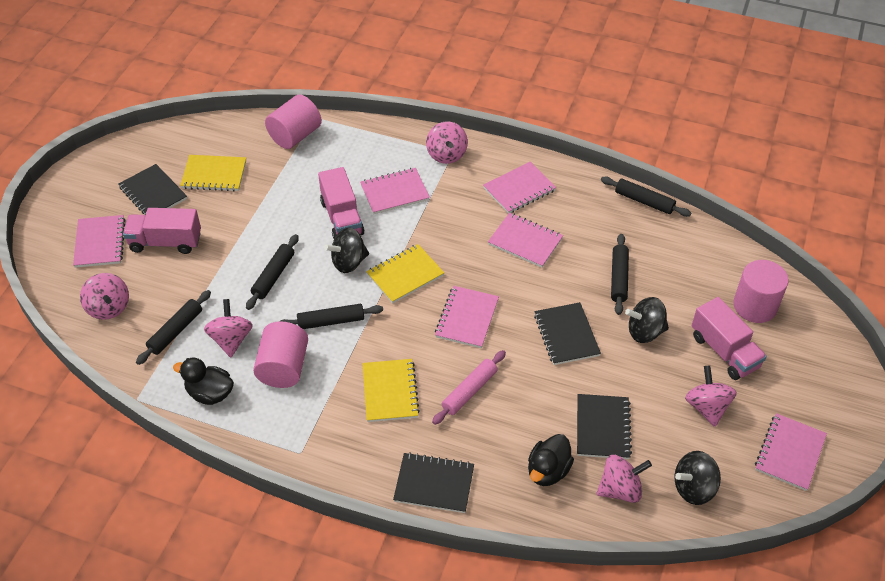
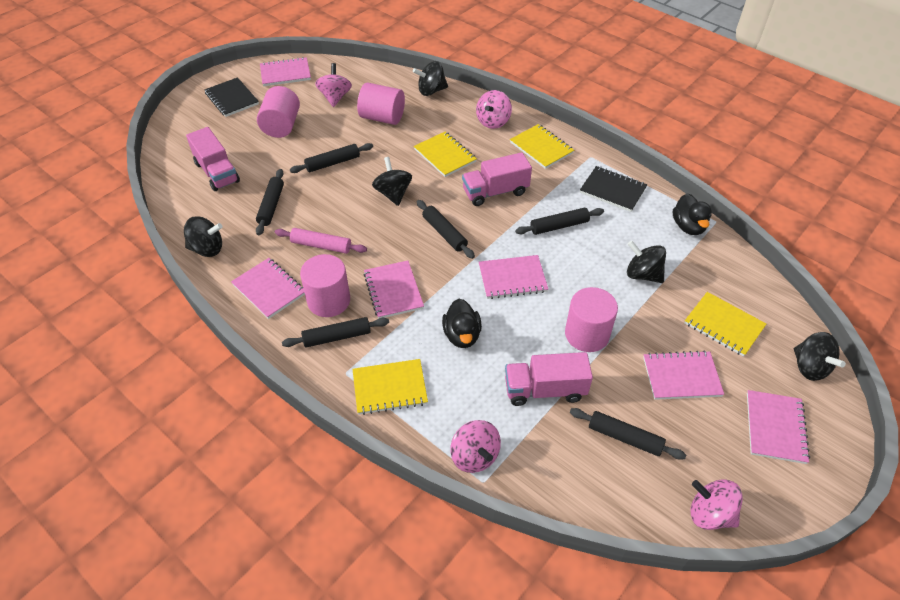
black notebook: [119,164,187,215] [393,452,474,513] [534,302,601,365] [577,394,632,459] = 4 -> [204,77,259,117] [580,166,647,212] = 2
black rolling pin: [136,290,211,365] [246,234,299,310] [279,304,383,329] [601,177,691,217] [611,234,629,315] = 5 -> [256,169,284,235] [282,317,389,347] [290,143,373,173] [417,200,475,259] [515,208,604,235] [570,408,686,460] = 6
black spinning top: [324,228,369,273] [625,297,669,343] [674,451,721,505] = 3 -> [184,216,222,257] [372,157,412,206] [413,61,448,96] [627,241,666,283] [794,332,846,381] = 5
pink cylinder: [253,321,308,388] [265,95,322,149] [733,260,789,323] = 3 -> [257,86,300,138] [300,254,350,317] [357,82,405,125] [565,287,618,352] = 4
pink spinning top: [80,273,129,320] [204,299,253,358] [426,122,468,164] [597,455,652,503] [685,365,737,427] = 5 -> [315,63,352,107] [450,420,501,473] [476,90,512,129] [690,479,743,530] = 4
yellow notebook: [180,155,246,191] [362,359,420,422] [366,244,444,304] = 3 -> [353,359,428,415] [414,132,477,177] [510,124,574,169] [684,292,766,357] = 4

